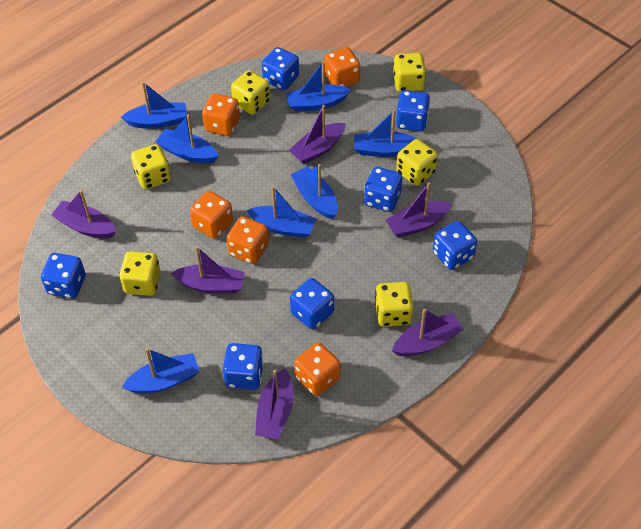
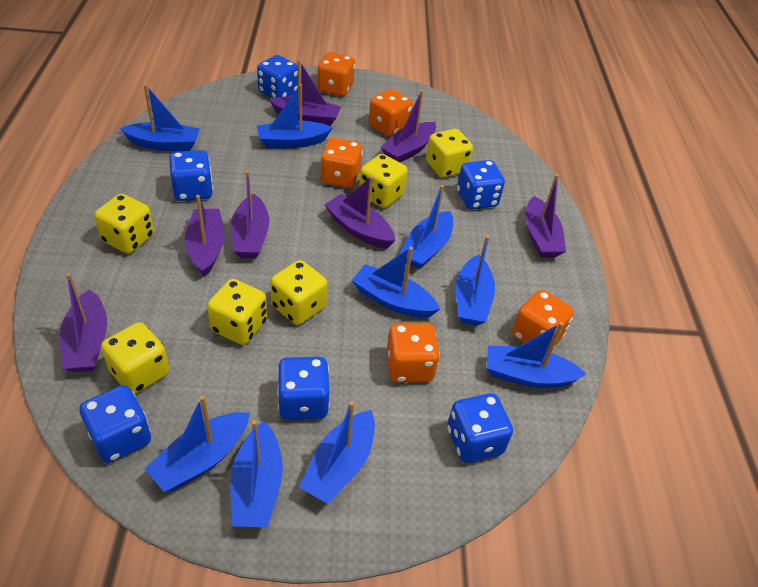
blue boat: [121,81,187,129] [122,348,200,394] [155,115,219,164] [246,186,316,238] [286,61,351,112] [291,164,338,219] [354,109,417,157] = 7 -> [120,84,200,151] [145,396,250,492] [230,420,283,528] [257,84,333,148] [299,401,375,504] [352,247,440,318] [400,185,453,269] [456,235,495,326] [487,322,586,388] = 9
blue dice: [41,253,86,299] [223,343,264,390] [262,47,299,90] [290,278,334,329] [364,167,402,212] [396,90,430,131] [433,221,477,270] = 7 -> [79,385,151,463] [169,150,213,201] [257,55,298,98] [277,357,329,420] [447,393,513,463] [457,160,505,209] = 6
purple boat: [51,190,116,238] [171,246,245,293] [255,368,294,439] [289,105,346,164] [385,182,452,238] [392,309,464,356] = 6 -> [60,273,107,372] [185,195,224,276] [231,170,269,259] [269,60,341,126] [324,176,395,249] [381,90,436,162] [525,174,566,258] = 7

